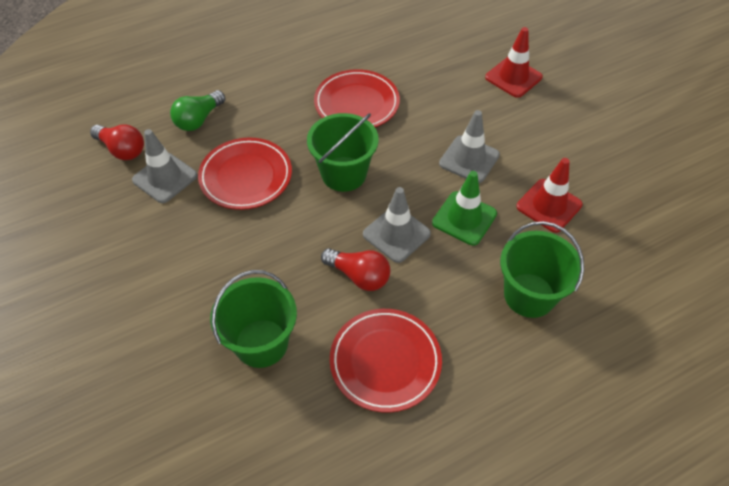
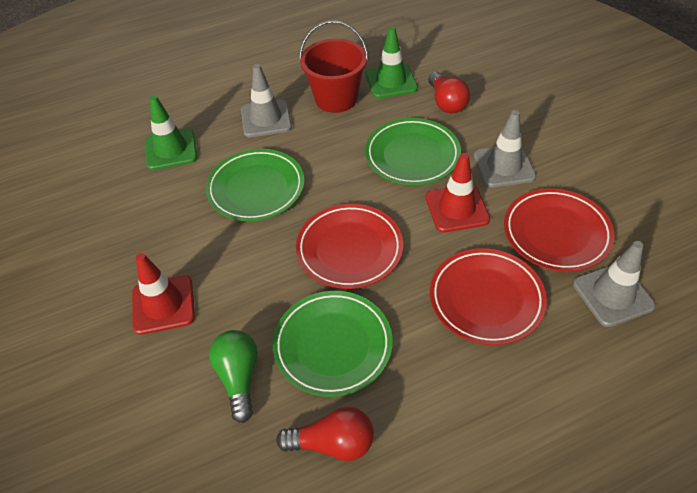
green bucket: [210,270,297,368] [307,113,379,192] [500,221,584,318] = 3 -> none = 0
green plate: none = 0 -> [206,149,304,221] [273,291,393,397] [365,118,461,185] = 3
green traffic cone: [432,171,497,246] = 1 -> [145,95,197,170] [366,26,418,99] = 2
red bucket: none = 0 -> [299,20,368,113] = 1

